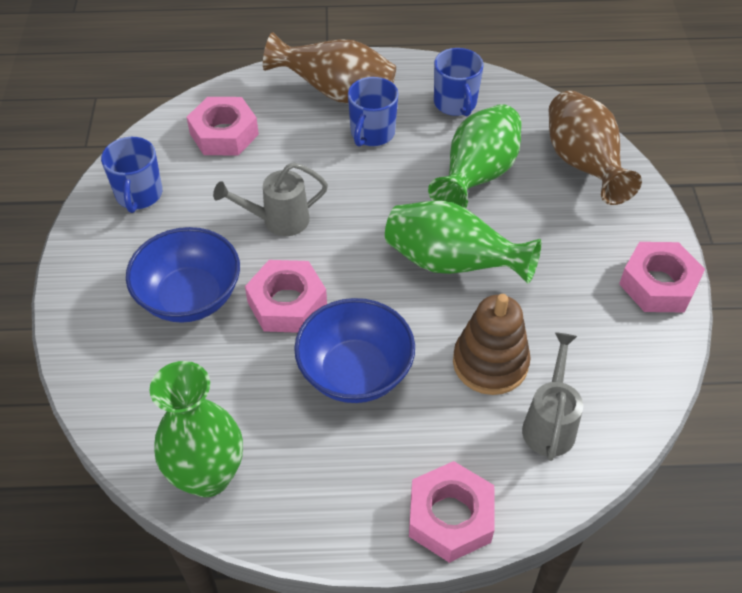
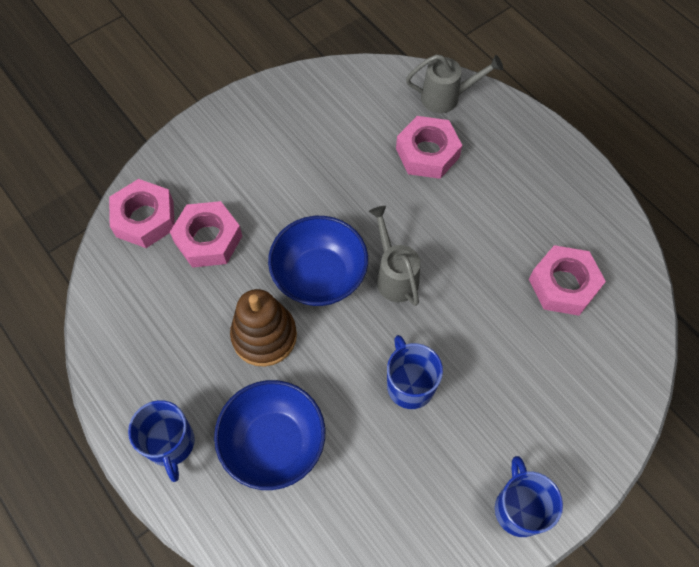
brown vase: [263,32,396,103] [549,91,642,205] = 2 -> none = 0
green vase: [150,361,243,497] [385,200,541,284] [428,104,522,208] = 3 -> none = 0

